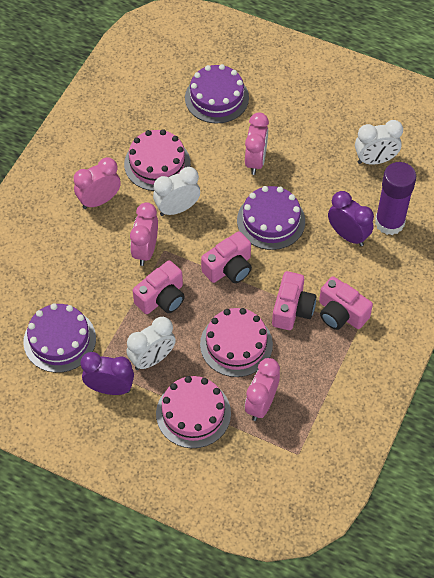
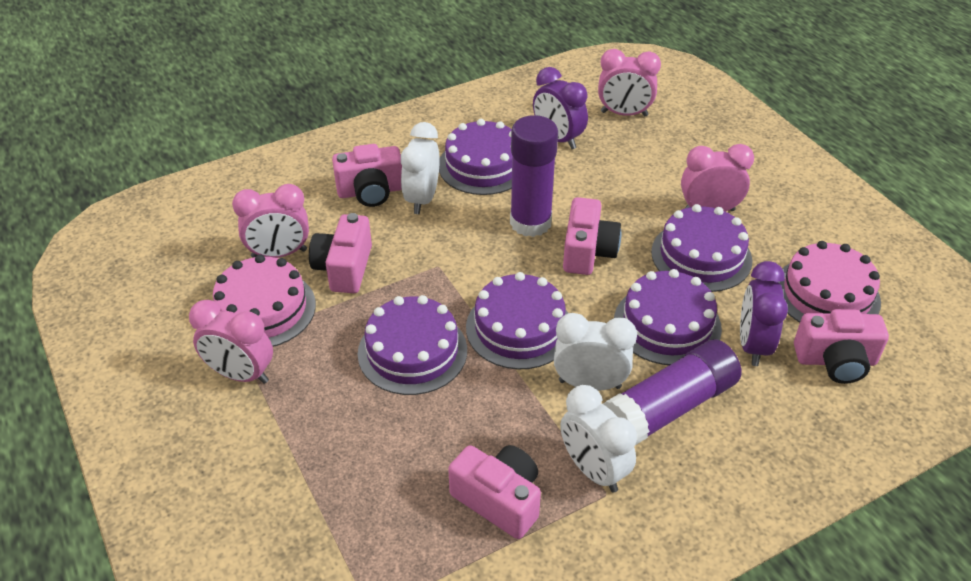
pink cake: [124,129,191,191] [156,376,231,448] [200,308,273,377] = 3 -> [213,254,316,347] [778,241,881,322] = 2
pink camera: [133,260,185,314] [201,231,252,283] [272,271,316,330] [319,276,373,330] = 4 -> [309,213,372,293] [332,144,402,207] [448,445,541,539] [563,197,621,275] [794,309,889,384] = 5
purple cake: [23,303,96,373] [185,64,249,123] [237,186,305,250] = 3 -> [358,295,467,395] [439,119,512,195] [466,272,568,369] [614,269,722,365] [651,204,752,292] = 5
purple glue stick: [375,162,416,235] = 1 -> [510,115,558,237] [603,339,741,445] = 2

